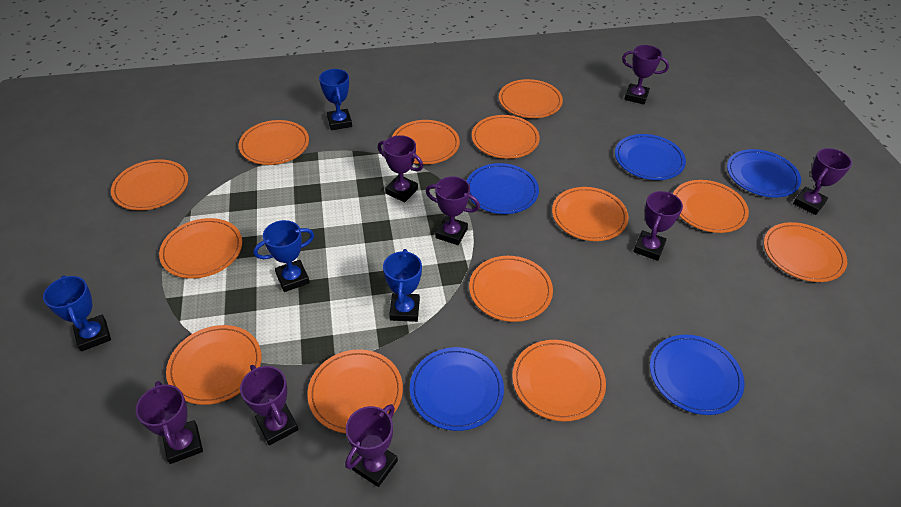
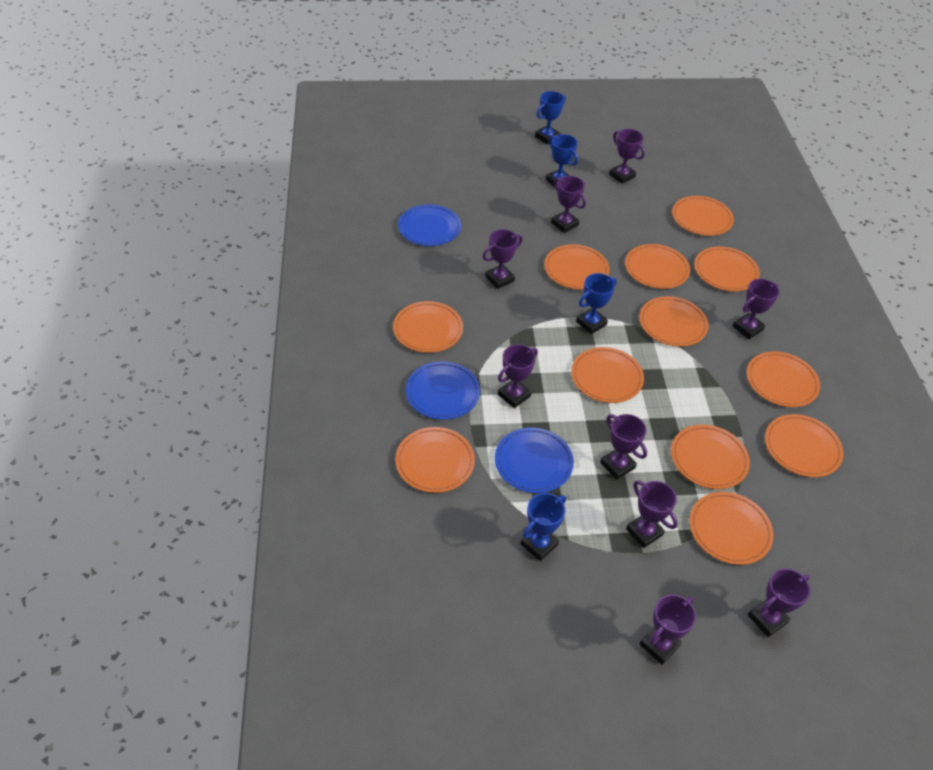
blue plate: [410,347,504,431] [467,163,539,214] [615,134,686,180] [650,335,745,415] [727,149,801,197] = 5 -> [398,204,461,246] [406,361,480,420] [495,427,574,493] = 3
orange plate: [111,159,188,211] [159,218,242,279] [166,325,262,405] [239,120,309,165] [307,349,403,433] [392,120,460,164] [469,256,553,322] [472,115,540,159] [499,79,563,118] [512,340,606,422] [552,187,628,241] [673,180,749,233] [764,222,847,282] = 13 -> [393,301,463,353] [395,427,475,493] [544,244,610,290] [571,347,644,403] [625,244,690,289] [639,296,709,347] [671,425,750,489] [672,196,734,236] [690,492,774,565] [694,246,760,291] [747,351,820,407] [765,414,844,477] = 12
purple trophy: [136,381,203,464] [240,365,298,445] [345,404,398,487] [378,135,423,202] [426,176,480,245] [622,45,669,104] [633,191,683,261] [793,148,852,215] = 8 -> [483,229,523,289] [498,344,538,408] [551,176,586,233] [600,414,647,480] [609,129,645,184] [626,480,678,548] [640,595,696,665] [733,279,779,339] [748,568,811,637] = 9

